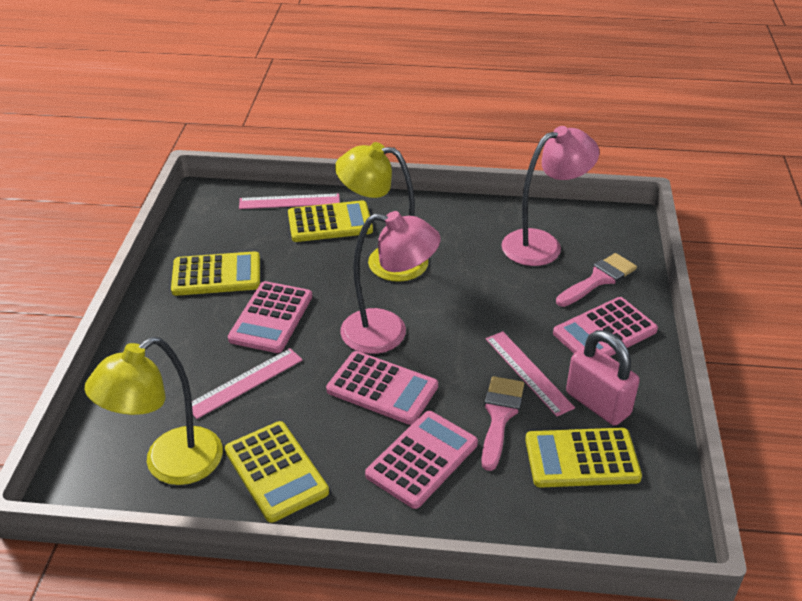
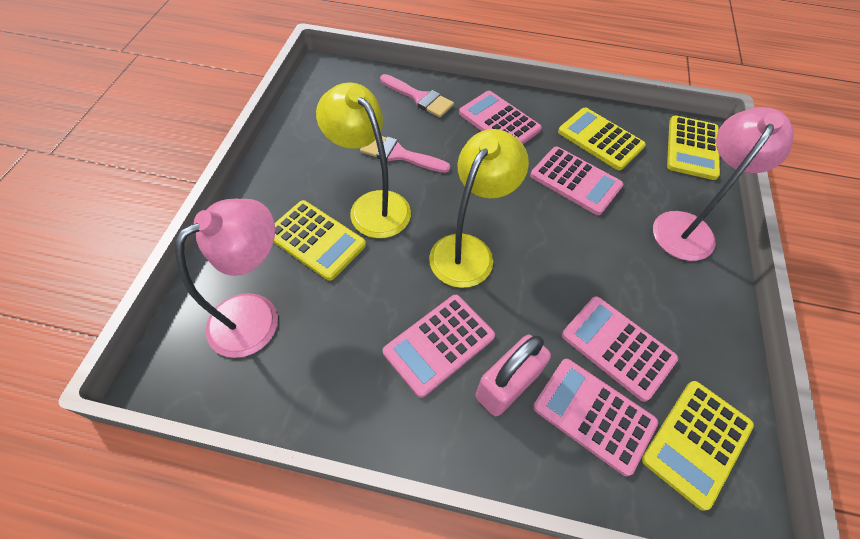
pink calculator: [228,281,312,353] [326,351,438,425] [365,411,478,509] [553,297,658,356] = 4 -> [383,295,495,398] [459,91,542,144] [530,147,623,215] [533,359,658,476] [562,296,678,402] = 5
pink ruler: [192,348,303,419] [239,194,340,209] [486,331,575,417] = 3 -> none = 0

